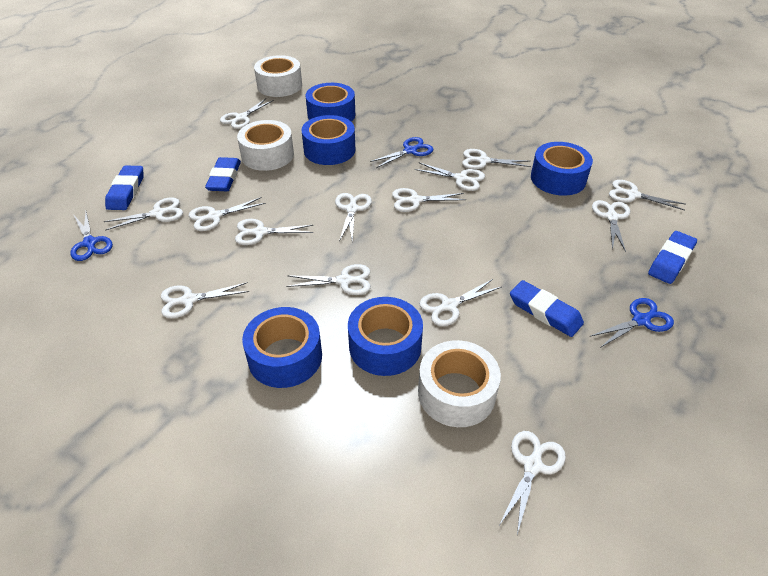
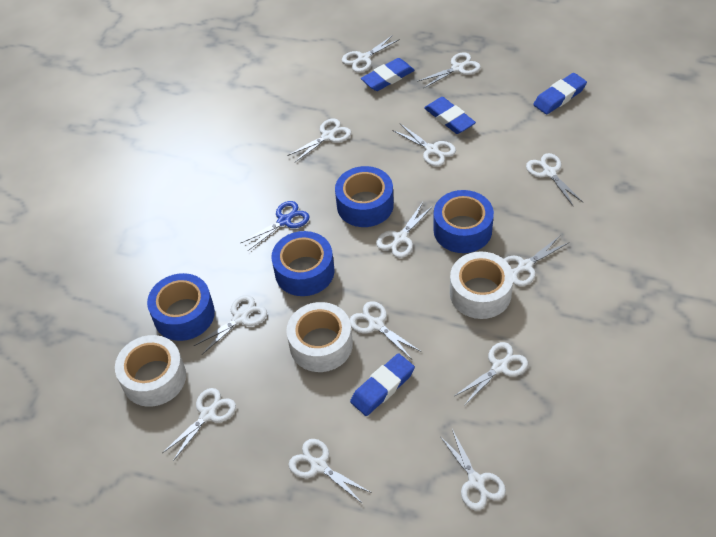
blue scissors: [71,212,113,261] [370,137,434,168] [591,298,674,348] = 3 -> [241,201,310,251] = 1
blue tape: [242,307,322,388] [301,115,355,165] [306,83,355,122] [348,297,423,376] [531,142,593,196] = 5 -> [147,273,215,341] [272,231,334,296] [335,166,394,227] [433,190,494,253] = 4
white scissors: [103,197,183,231] [161,282,249,318] [189,197,266,231] [220,98,274,129] [235,219,313,245] [286,264,371,295] [335,193,372,241] [392,188,466,212] [415,163,485,191] [419,279,502,326] [462,149,531,169] [499,431,566,535] [592,200,630,252] [609,180,685,211] = 14 -> [163,388,236,461] [194,295,267,355] [287,119,351,163] [289,439,372,504] [342,35,400,73] [349,301,421,359] [376,202,433,258] [392,124,456,166] [417,52,481,88] [439,429,506,511] [455,342,528,406] [504,236,568,286] [526,153,584,206] = 13

